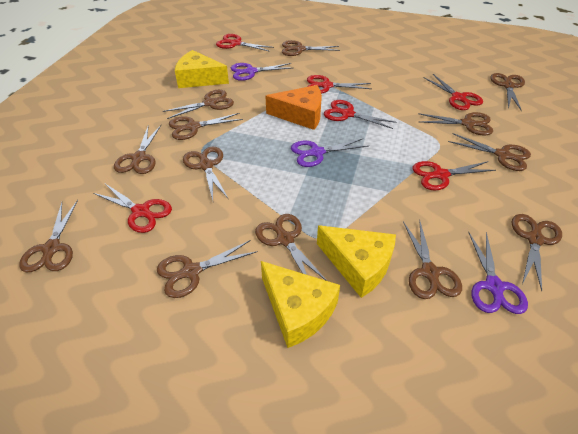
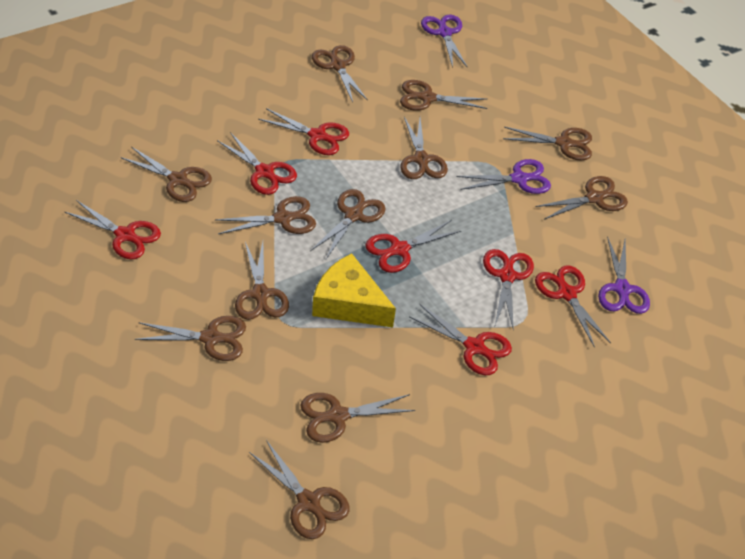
brown scissors: [19,200,78,273] [114,125,161,174] [157,240,258,298] [163,90,234,119] [169,113,243,140] [183,147,228,200] [255,214,327,281] [282,40,340,56] [403,220,462,299] [418,112,493,136] [448,133,531,171] [490,73,525,111] [512,214,562,291] = 13 -> [120,147,212,202] [135,316,246,361] [215,196,316,234] [235,242,289,320] [249,440,349,539] [300,393,415,443] [310,189,386,259] [312,45,368,102] [400,80,487,111] [400,117,448,179] [503,127,592,161] [536,176,628,220] = 12
orange cheese: [265,85,322,130] = 1 -> none = 0
red scissors: [93,184,172,233] [216,34,274,52] [307,75,371,94] [324,100,396,129] [413,161,496,191] [424,74,483,110] = 6 -> [65,200,161,259] [217,132,297,195] [258,108,349,155] [365,220,461,273] [409,304,512,375] [483,249,534,328] [535,265,611,347] = 7
yellow cheese: [175,50,229,88] [261,261,340,348] [317,225,396,298] = 3 -> [312,253,396,328] = 1

